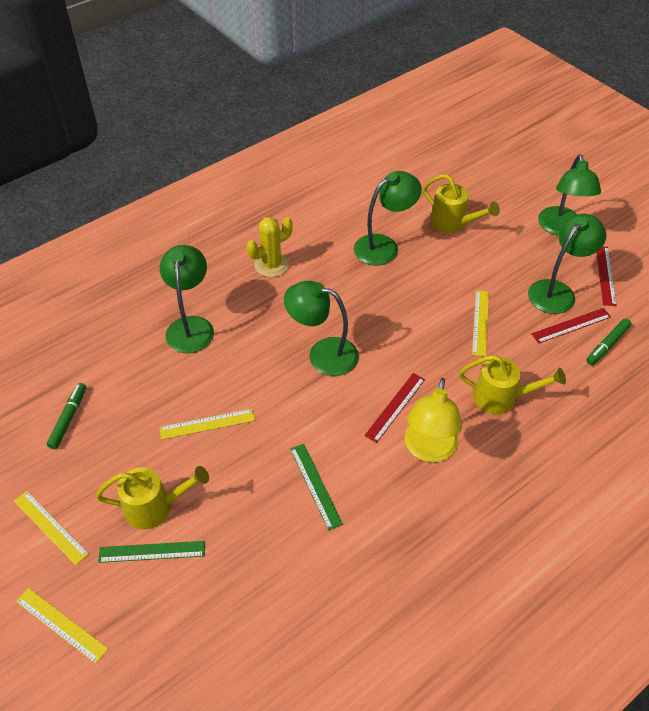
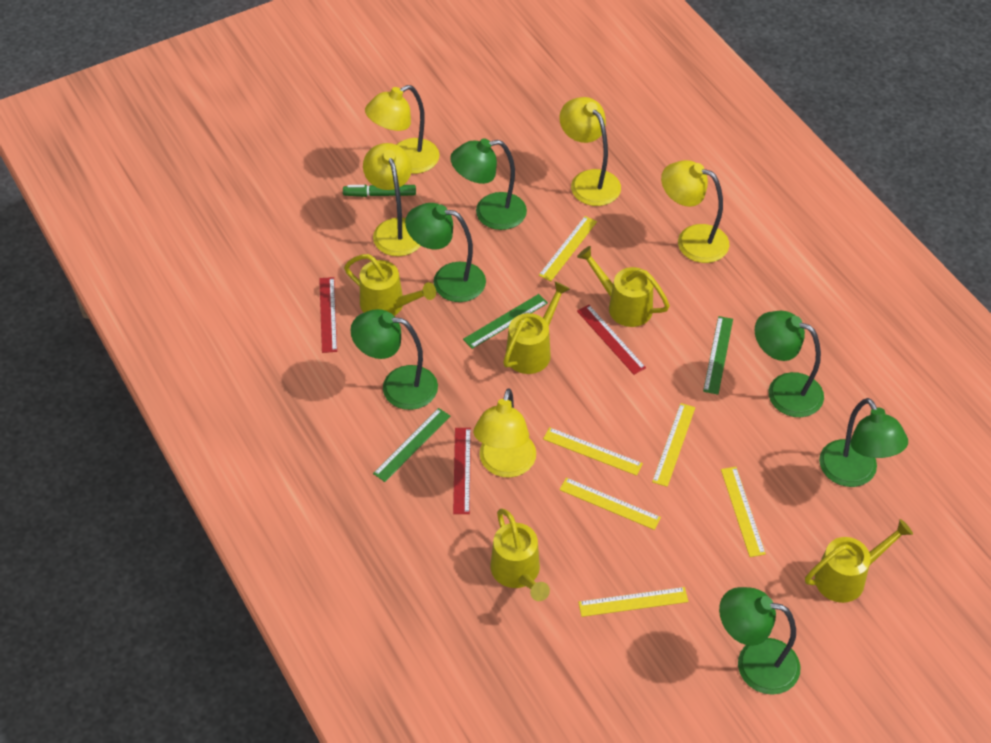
green lamp: [159,245,214,353] [284,281,359,376] [354,171,422,266] [528,214,606,314] [538,154,601,236] = 5 -> [350,309,438,410] [405,203,486,302] [450,138,527,230] [719,587,800,695] [755,311,824,417] [819,398,908,487] = 6
green marker: [47,383,86,449] [586,318,632,365] = 2 -> [343,185,416,197] = 1
green ruler: [98,541,205,563] [290,444,343,530] = 2 -> [373,408,450,482] [463,294,548,349] [703,316,733,395] = 3
yellow cactus: [246,217,293,277] = 1 -> none = 0
yellow lamp: [405,378,462,462] = 1 -> [363,143,421,256] [365,85,440,174] [473,388,536,478] [560,97,621,206] [661,160,729,263] = 5
yellow ruler: [14,491,89,565] [16,588,108,664] [159,409,255,440] [472,290,489,357] = 4 -> [539,216,597,281] [543,427,643,476] [559,478,661,530] [578,587,688,617] [652,403,695,487] [721,467,766,557] = 6
yellow watering can: [95,466,209,529] [423,174,500,233] [459,355,566,414] = 3 -> [344,254,436,316] [490,508,550,601] [503,281,570,374] [577,246,670,327] [805,519,913,603] = 5

